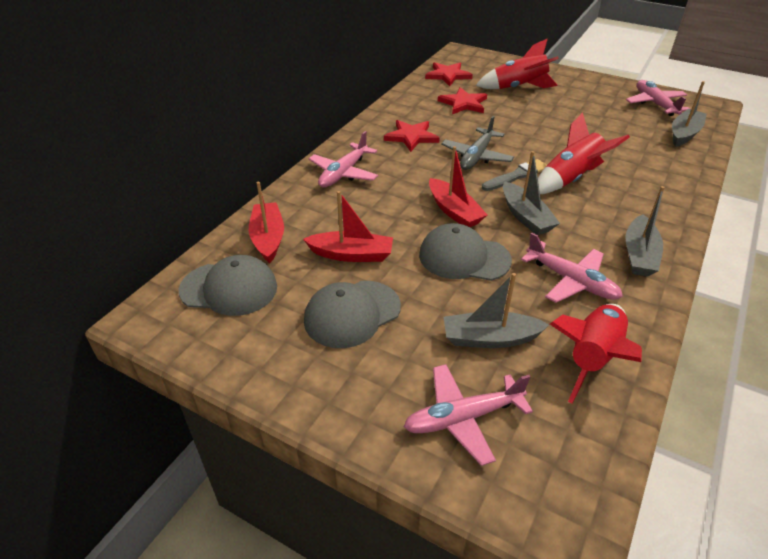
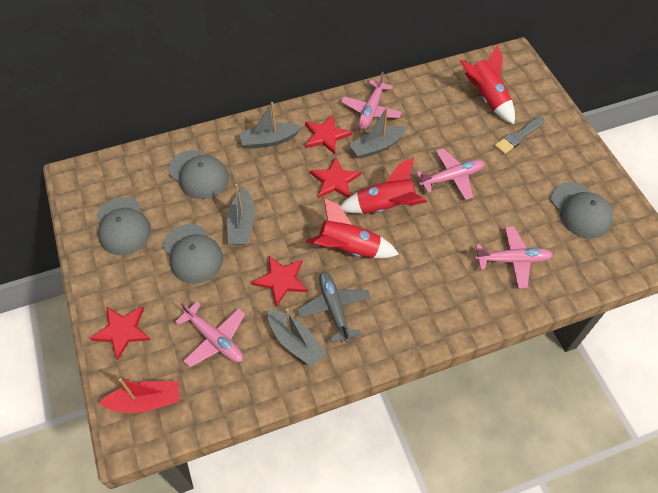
grey cap: [179,255,277,316] [304,281,401,348] [419,223,512,281] = 3 -> [97,197,151,255] [163,224,223,284] [168,150,229,199] [551,182,613,238] = 4
red boat: [249,182,284,263] [303,191,393,262] [429,146,487,227] = 3 -> [99,378,180,413] = 1
red star: [384,120,440,152] [425,62,473,86] [438,87,487,114] = 3 -> [90,306,151,360] [252,256,308,307] [305,115,352,154] [310,157,361,198] = 4

